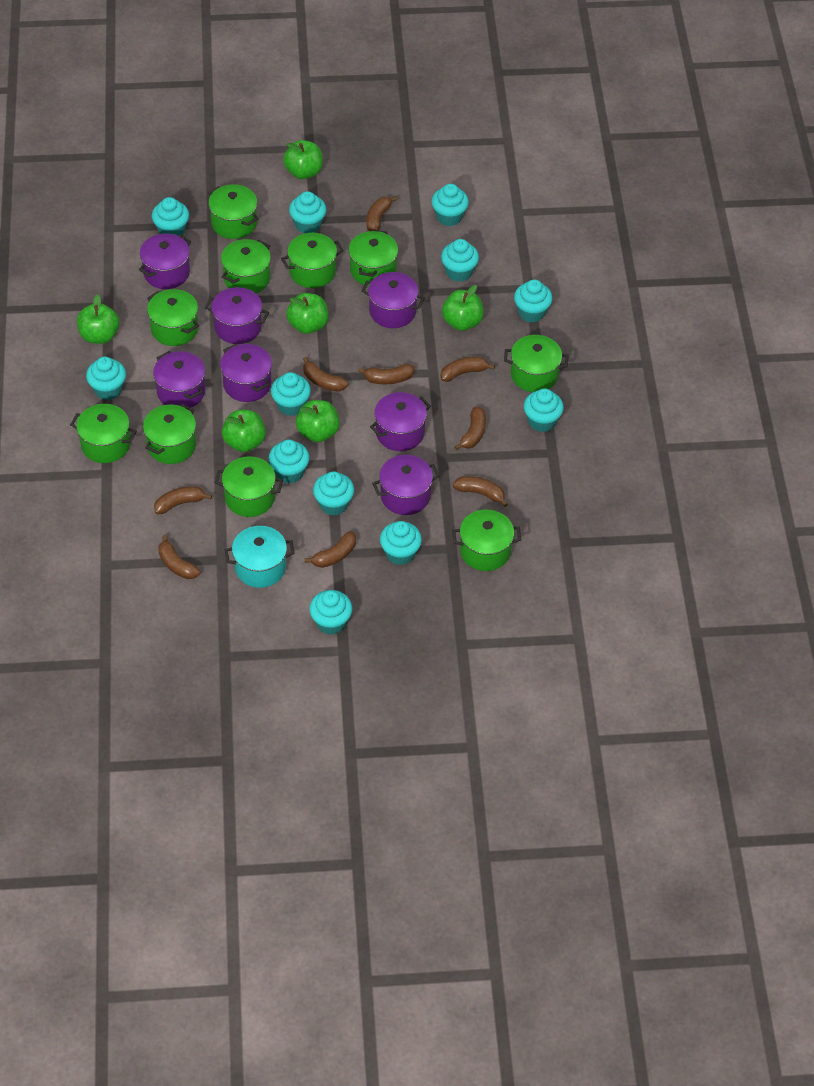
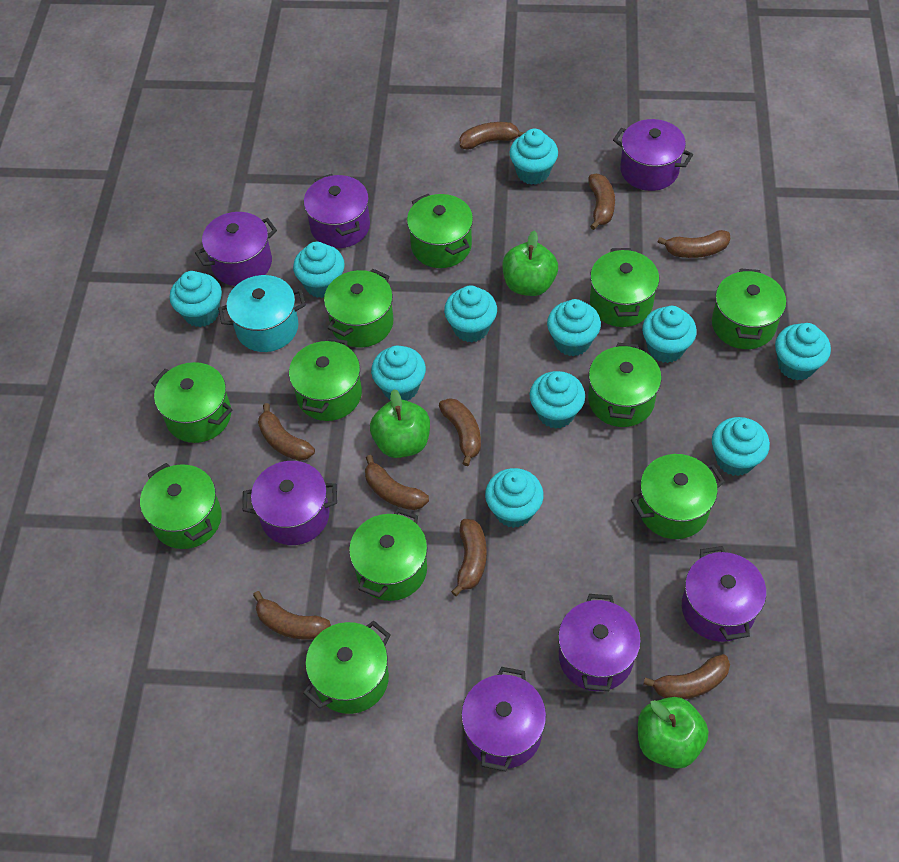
green apple: [77,294,119,344] [222,410,266,452] [283,140,323,179] [286,293,328,334] [296,400,340,442] [442,285,484,331] = 6 -> [370,389,430,458] [503,230,558,296] [638,697,708,769] = 3
green pot: [70,404,137,463] [143,403,196,464] [147,289,199,346] [208,184,259,239] [214,456,283,517] [221,239,271,293] [281,233,344,288] [349,230,398,286] [452,510,521,571] [504,335,569,392] = 10 -> [140,463,222,549] [151,362,232,443] [289,337,362,421] [303,621,391,714] [324,269,393,347] [349,509,428,601] [407,194,473,268] [588,343,662,427] [590,248,659,327] [631,454,725,539] [712,268,786,349] = 11
turquoise cupcake: [86,356,126,400] [152,197,189,236] [269,439,310,483] [271,372,311,416] [289,191,326,233] [309,590,352,635] [313,471,354,516] [380,521,422,565] [431,184,469,226] [441,239,479,282] [514,279,553,323] [524,388,564,432] = 12 -> [170,271,222,327] [293,242,345,298] [371,346,426,401] [444,285,497,342] [485,468,544,528] [509,129,558,185] [530,371,585,429] [547,299,601,356] [642,306,697,363] [712,417,770,476] [775,323,831,381] = 11

